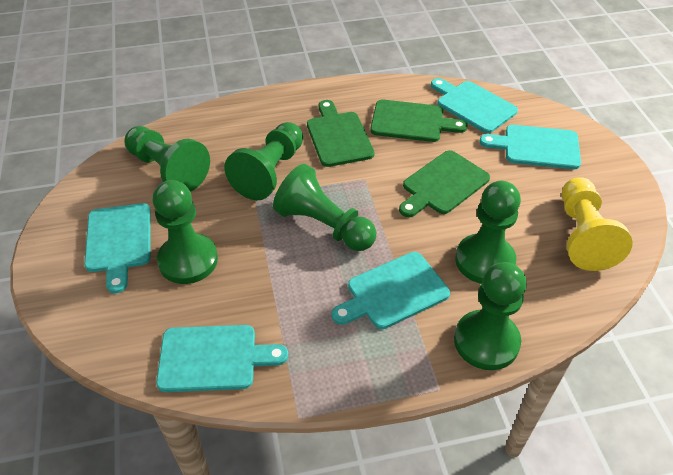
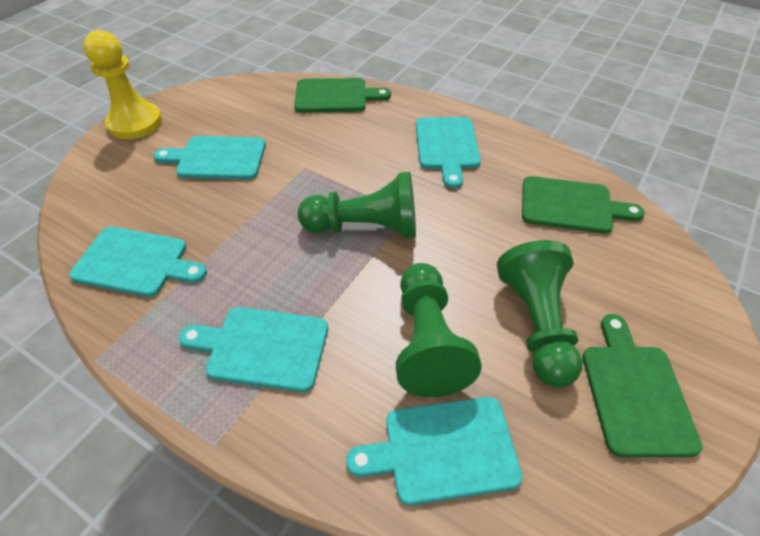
green pawn: [124,126,210,192] [153,180,218,284] [224,122,303,200] [273,164,376,251] [454,262,527,370] [455,181,521,284] = 6 -> [298,171,416,239] [396,263,482,397] [497,240,582,388] = 3

